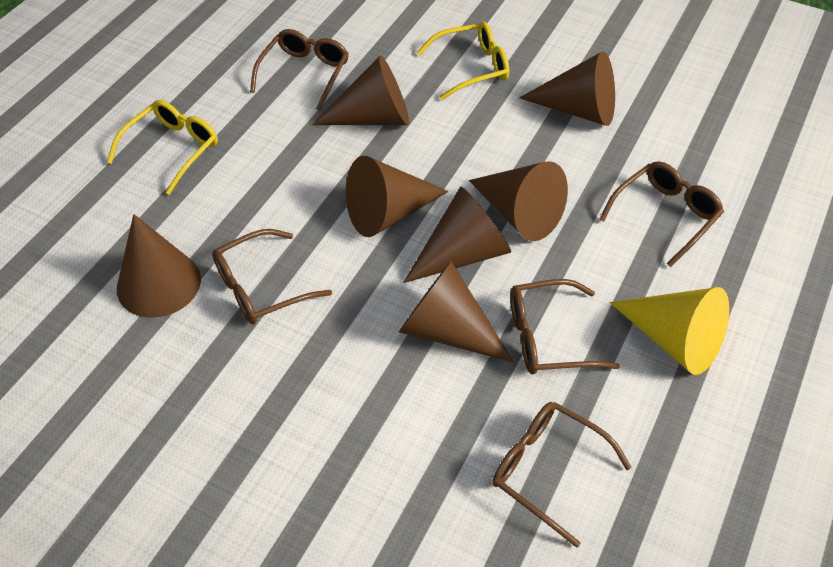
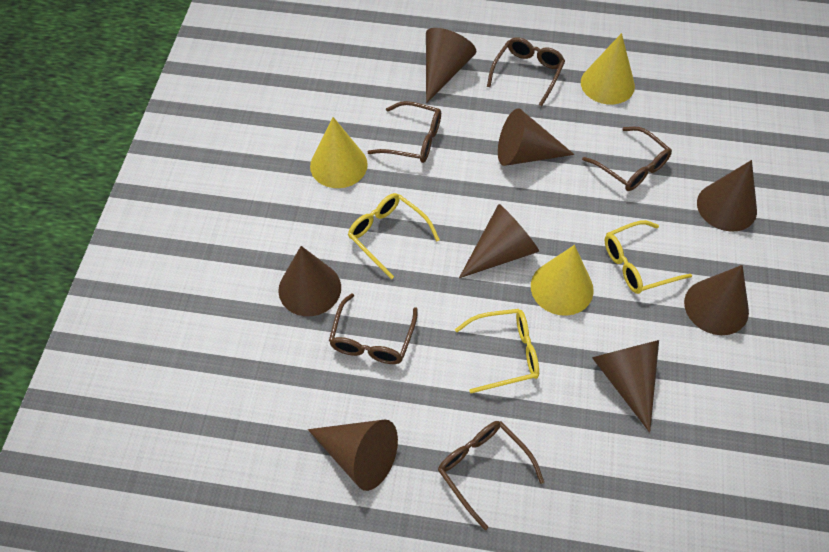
brown cone: [117,214,201,318] [312,55,409,125] [346,156,449,237] [399,261,514,362] [403,187,511,283] [469,161,568,241] [519,51,615,126] = 7 -> [278,246,341,316] [308,419,398,491] [426,28,477,103] [459,204,539,278] [498,108,575,166] [592,340,659,433] [684,265,749,335] [697,160,757,232] = 8
yellow cone: [610,287,729,375] = 1 -> [310,117,368,188] [531,245,594,316] [581,33,635,105] = 3
yellow glasses: [107,100,218,195] [417,21,509,100] = 2 -> [348,193,440,279] [455,309,539,393] [605,220,692,294] = 3

